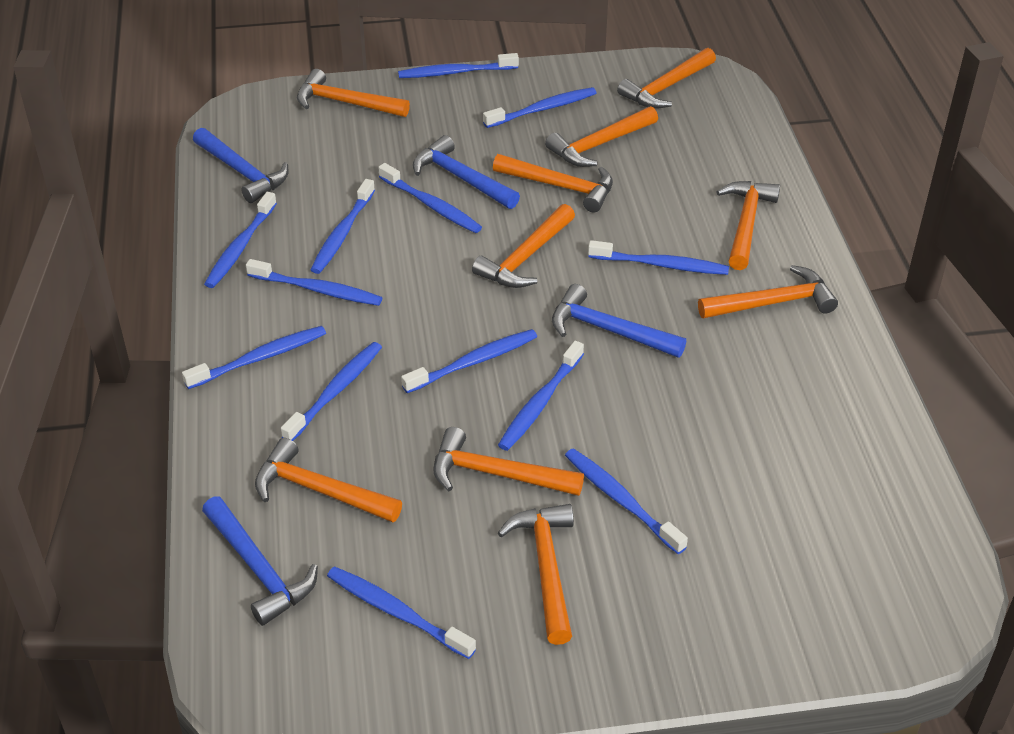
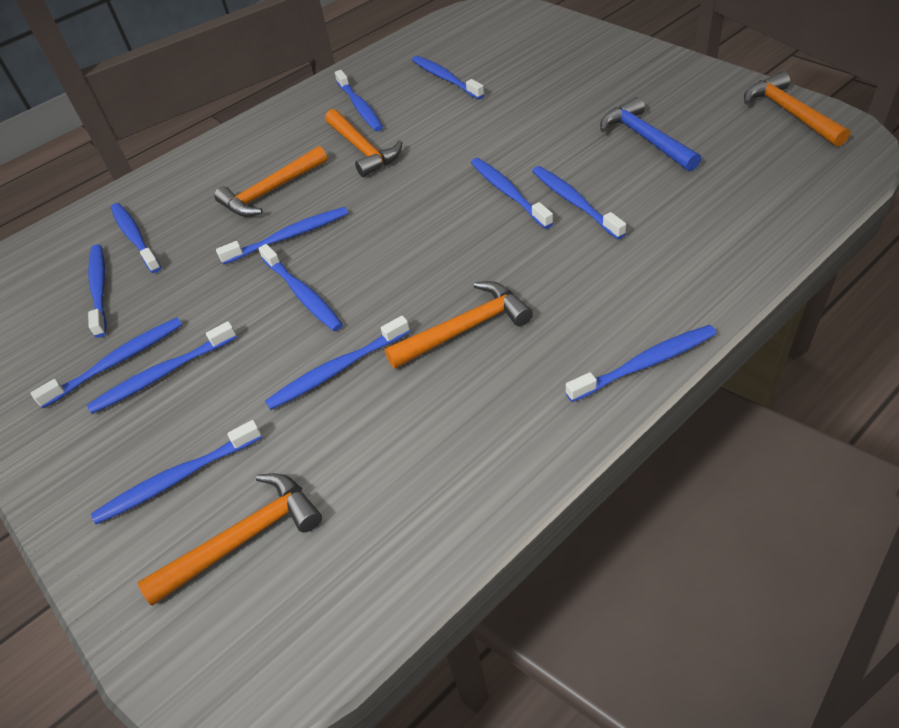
blue hammer: [193,128,289,203] [202,496,318,626] [413,135,520,209] [552,284,686,358] = 4 -> [600,97,701,171] = 1
orange hammer: [255,438,402,522] [297,69,410,117] [433,427,584,496] [472,204,575,288] [493,154,613,213] [498,504,574,645] [545,106,658,167] [617,48,716,109] [698,265,838,318] [717,181,780,270] = 10 -> [138,473,322,606] [214,146,328,217] [325,109,403,177] [385,281,533,369] [744,72,850,147] = 5

